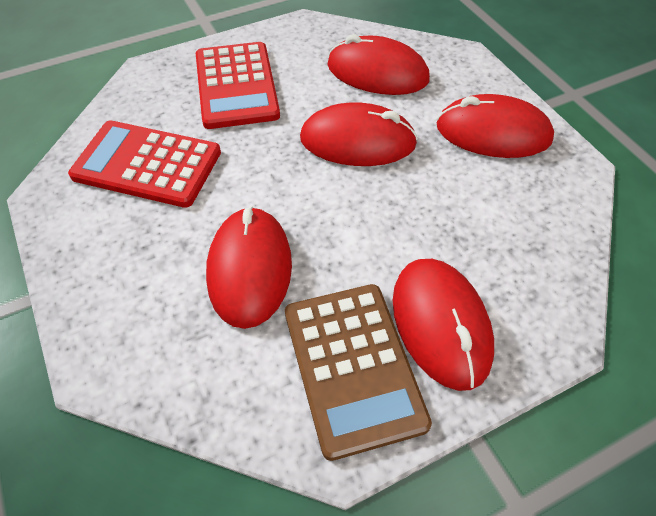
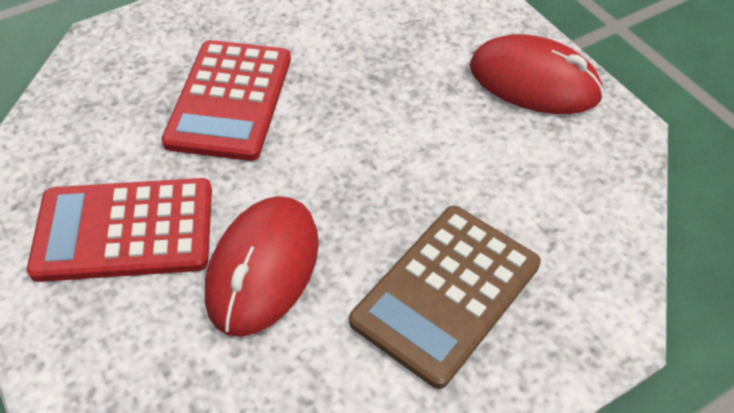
red mouse: [206,206,292,329] [300,102,418,166] [327,34,430,95] [393,259,494,391] [436,94,554,158] = 5 -> [205,196,319,337] [470,34,604,114] = 2

